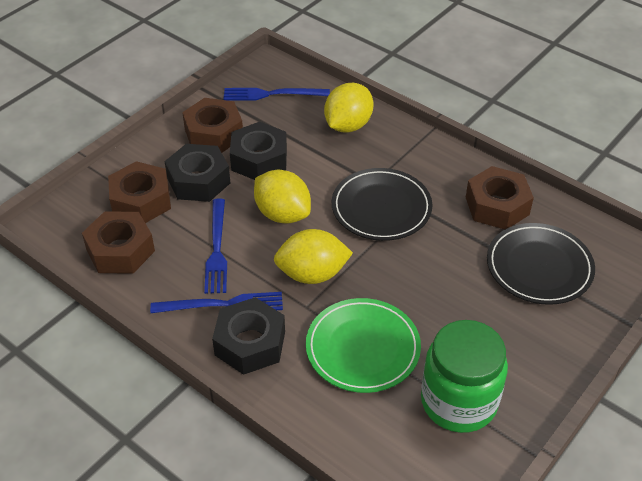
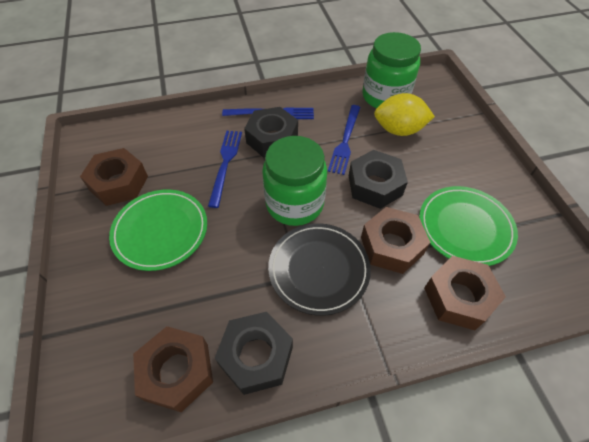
black plate: [332,168,433,241] [487,223,595,305] = 2 -> [268,223,371,316] = 1
green jar: [421,320,508,433] = 1 -> [262,136,327,226] [362,32,421,108] = 2
green plate: [306,298,421,393] = 1 -> [109,189,207,271] [419,186,518,266] = 2
yellow lemon: [254,170,311,224] [274,229,353,284] [324,83,374,132] = 3 -> [374,93,435,136] = 1

